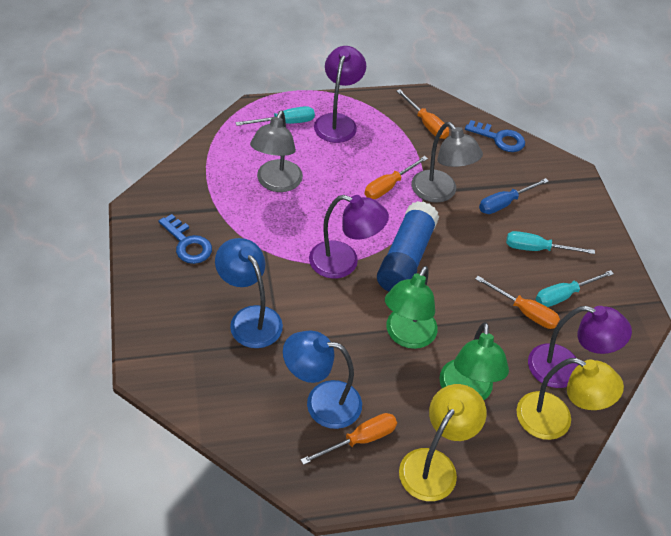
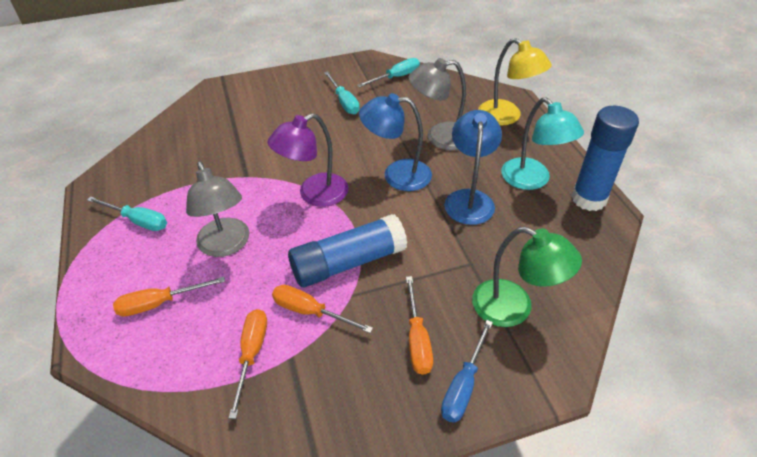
blue glue stick: [377,201,439,292] = 1 -> [288,214,407,287] [571,106,639,211] = 2
blue key: [159,214,212,264] [465,120,525,152] = 2 -> none = 0
green lamp: [385,266,438,349] [439,322,509,400] = 2 -> [472,227,582,327] = 1
purple lamp: [309,195,389,279] [314,46,366,143] [528,306,632,388] = 3 -> [267,113,349,207] = 1
turquoise lamp: none = 0 -> [501,98,584,190] = 1
yellow lamp: [399,384,487,501] [517,358,624,440] = 2 -> [478,38,552,125] = 1

